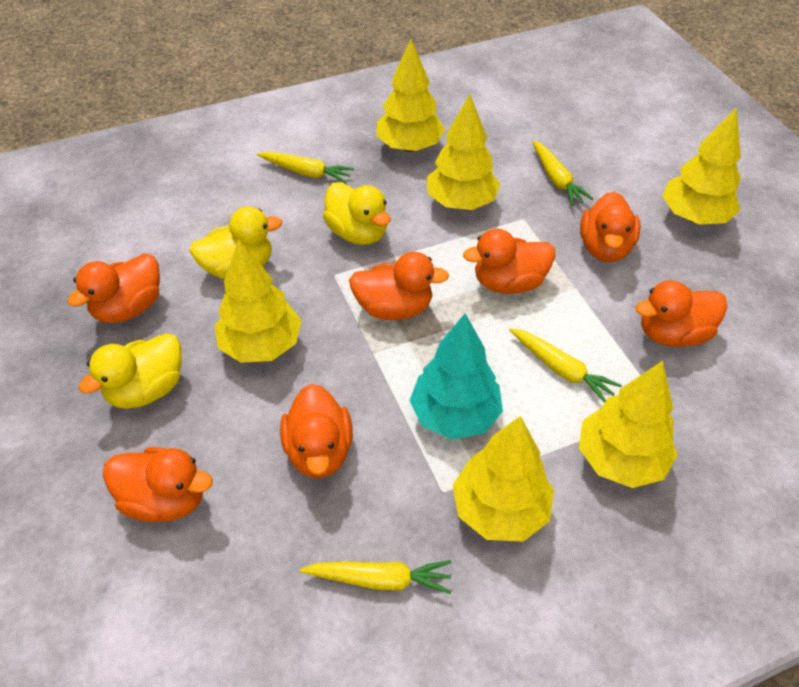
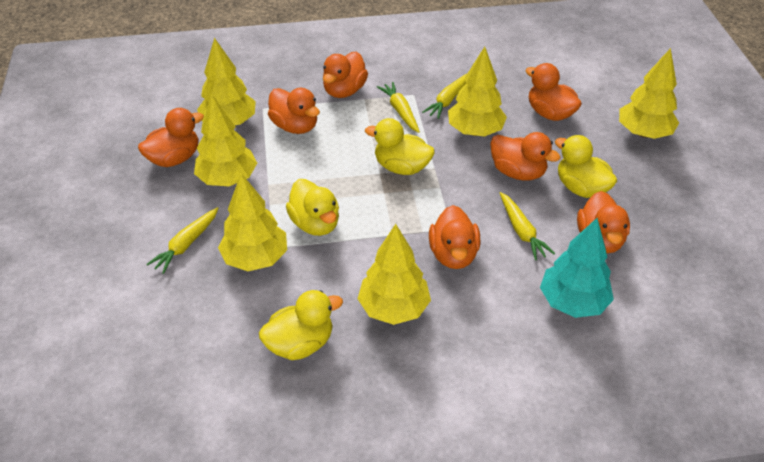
yellow duck: [79,333,182,409] [189,207,282,279] [323,182,391,245] = 3 -> [259,290,343,360] [286,179,339,236] [365,118,435,175] [555,135,617,198] = 4

